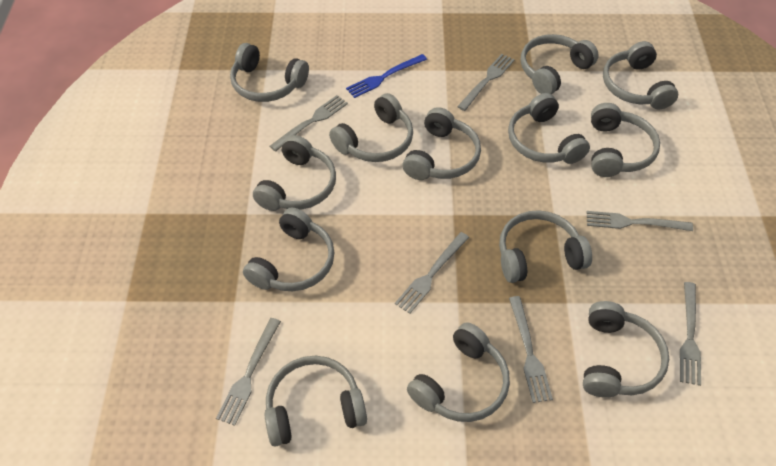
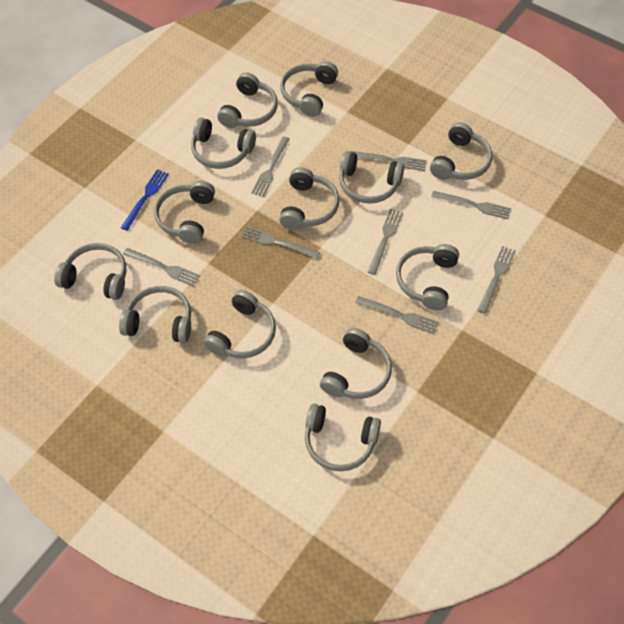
grey fork: [216,318,281,426] [270,95,348,152] [395,232,469,314] [457,54,515,111] [509,296,553,403] [586,211,693,231] [680,282,701,386] = 7 -> [123,248,200,287] [241,226,320,259] [251,136,289,197] [350,151,427,171] [355,296,439,334] [368,209,403,275] [431,191,511,219] [477,246,515,314] = 8

